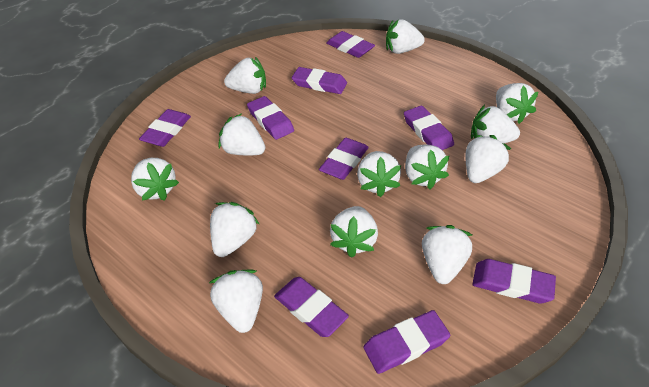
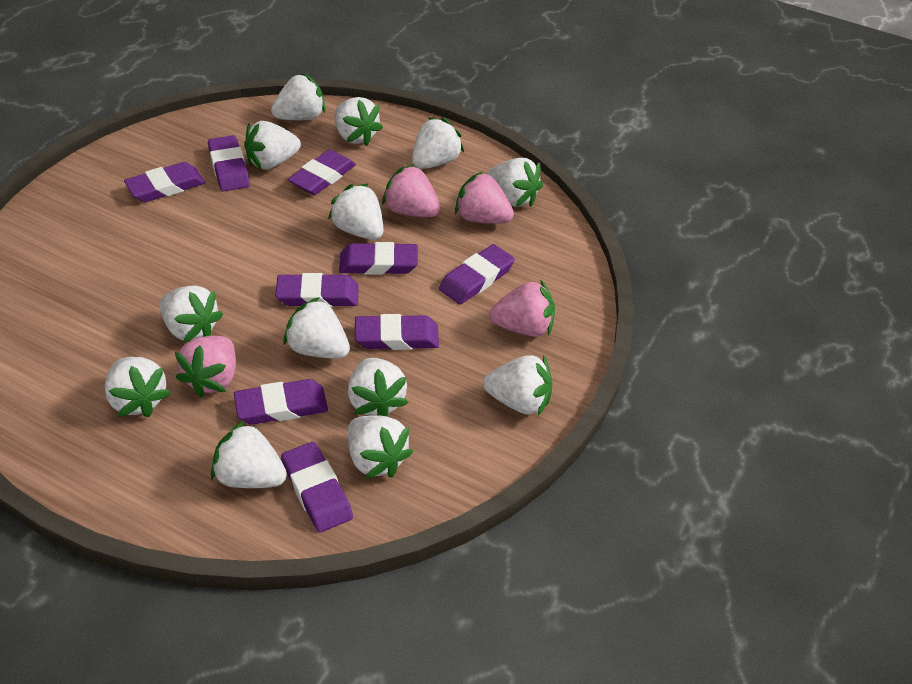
pink strawberry: none = 0 -> [175,336,236,397] [382,164,440,217] [455,171,514,224] [489,279,555,337] = 4

